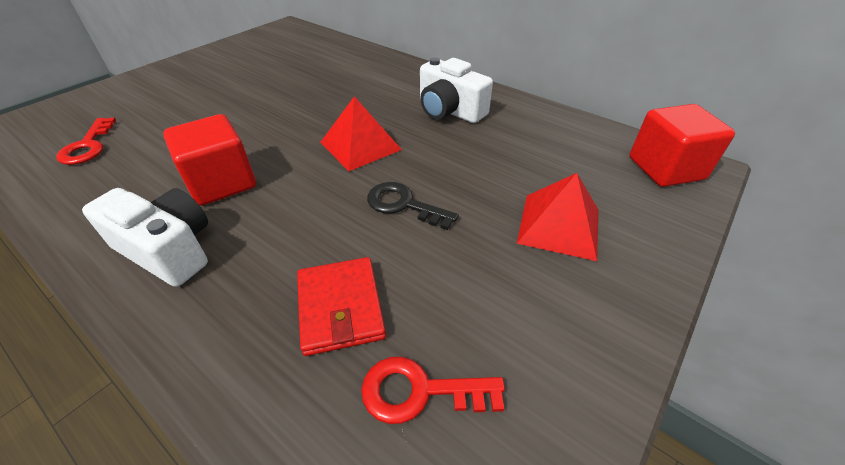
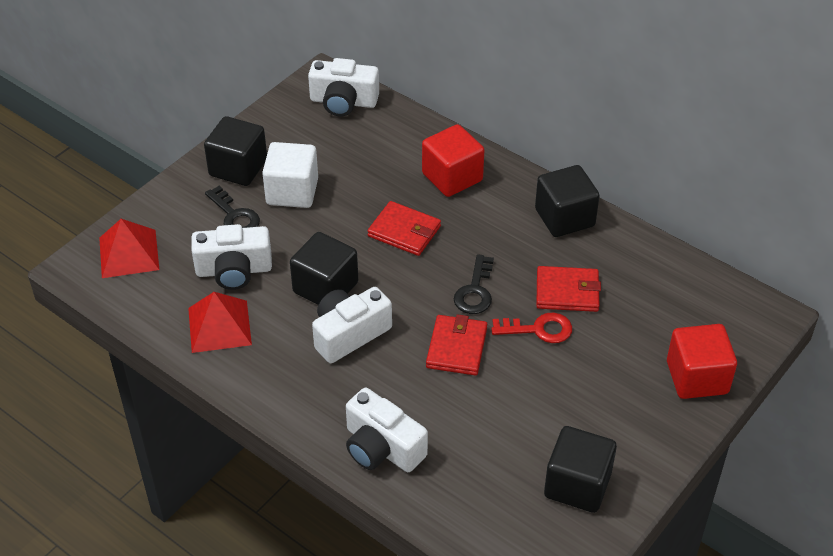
black cube: none = 0 -> [204,116,267,186] [290,232,358,305] [535,165,599,237] [544,426,617,513] = 4
black key: [367,182,459,230] = 1 -> [205,186,260,228] [454,254,494,314] = 2
red key: [56,118,116,165] [361,357,505,424] = 2 -> [491,313,572,343] = 1
red wallet: [297,257,386,356] = 1 -> [367,201,441,256] [426,314,487,375] [536,266,601,312] = 3
white camera: [82,188,208,287] [420,57,493,123] = 2 -> [191,224,272,290] [308,58,379,116] [312,287,392,363] [346,388,428,472] = 4
white cube: none = 0 -> [262,142,318,208] = 1

